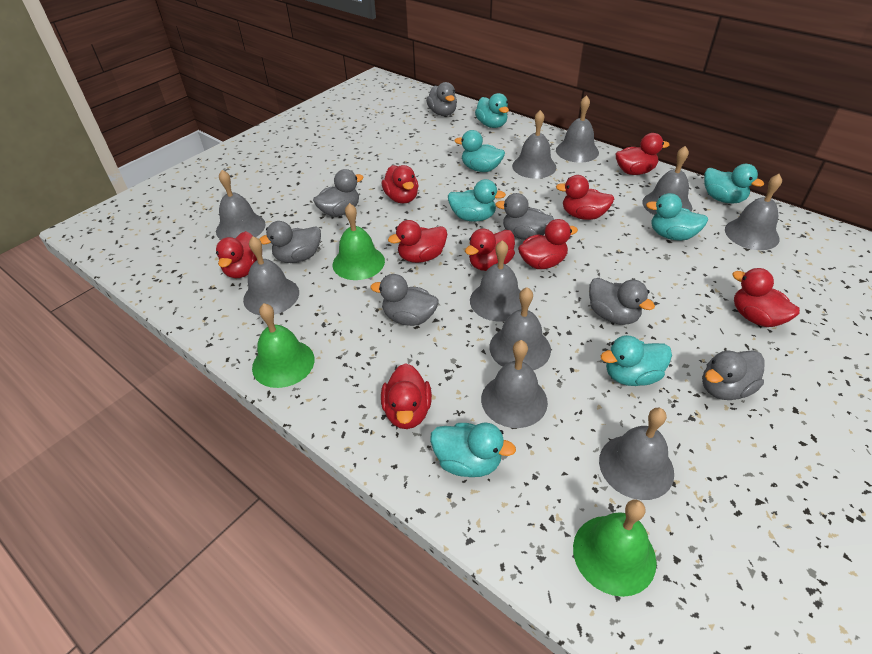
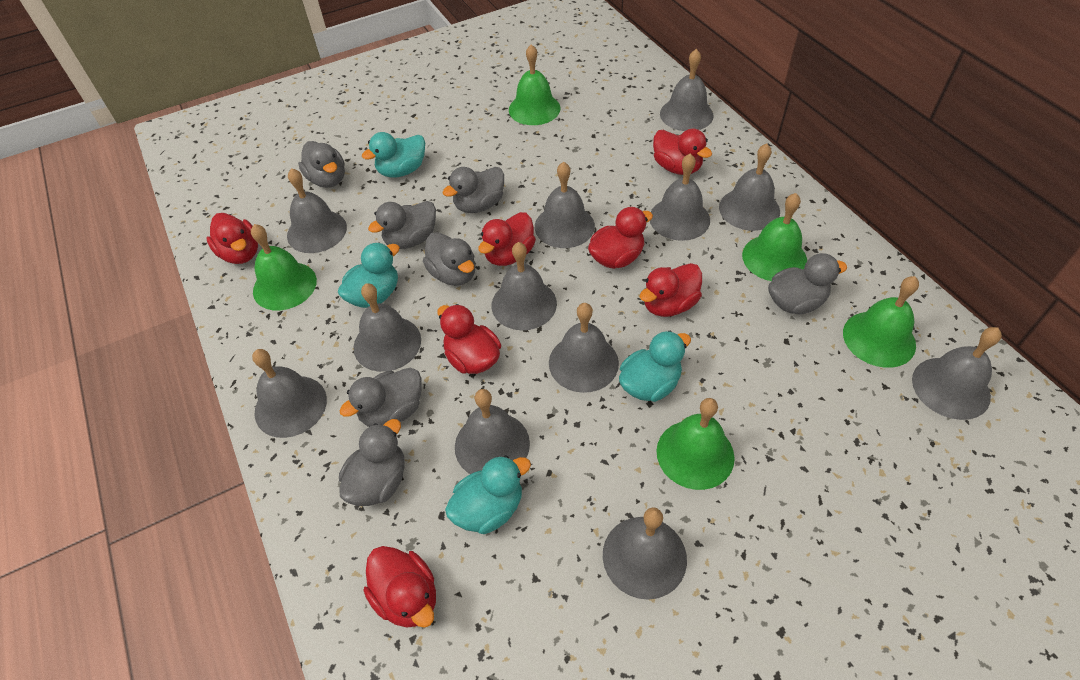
green bell: [252,303,314,388] [333,203,385,280] [573,500,657,597] = 3 -> [251,224,317,311] [509,44,561,125] [656,398,735,490] [742,193,807,281] [843,276,919,368] = 5
grey bell: [216,170,266,240] [243,236,299,315] [470,240,521,321] [481,340,548,428] [489,287,551,370] [512,110,556,179] [556,95,599,163] [599,408,674,500] [642,146,692,215] [725,174,782,250] = 10 -> [252,349,327,438] [287,168,347,253] [353,283,421,372] [455,389,530,474] [492,242,557,330] [535,162,595,248] [549,303,619,393] [603,507,687,600] [650,154,710,241] [660,49,713,131] [719,144,780,231] [912,327,1002,420] = 12
red duck: [216,231,257,278] [381,363,432,429] [382,165,418,204] [388,220,447,263] [465,228,515,271] [518,219,578,269] [556,175,614,220] [616,133,669,175] [732,268,800,327] = 9 -> [207,213,258,264] [363,546,436,628] [437,304,501,374] [478,212,536,266] [588,207,653,269] [640,263,702,317] [653,129,712,175] = 7
turquoise duck: [430,422,516,477] [448,179,506,222] [454,130,505,172] [475,93,509,128] [600,335,672,386] [646,193,708,240] [704,164,764,203] = 7 -> [338,242,400,308] [362,132,425,178] [445,455,531,534] [619,331,691,402] = 4

